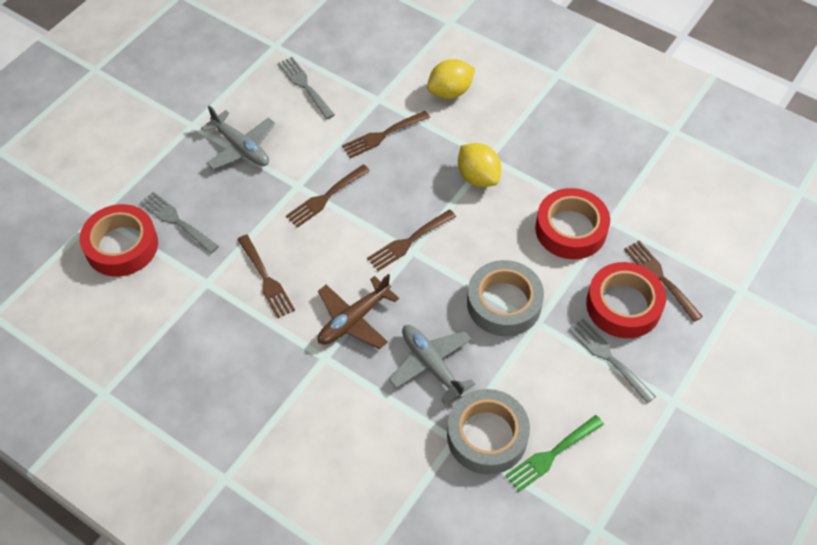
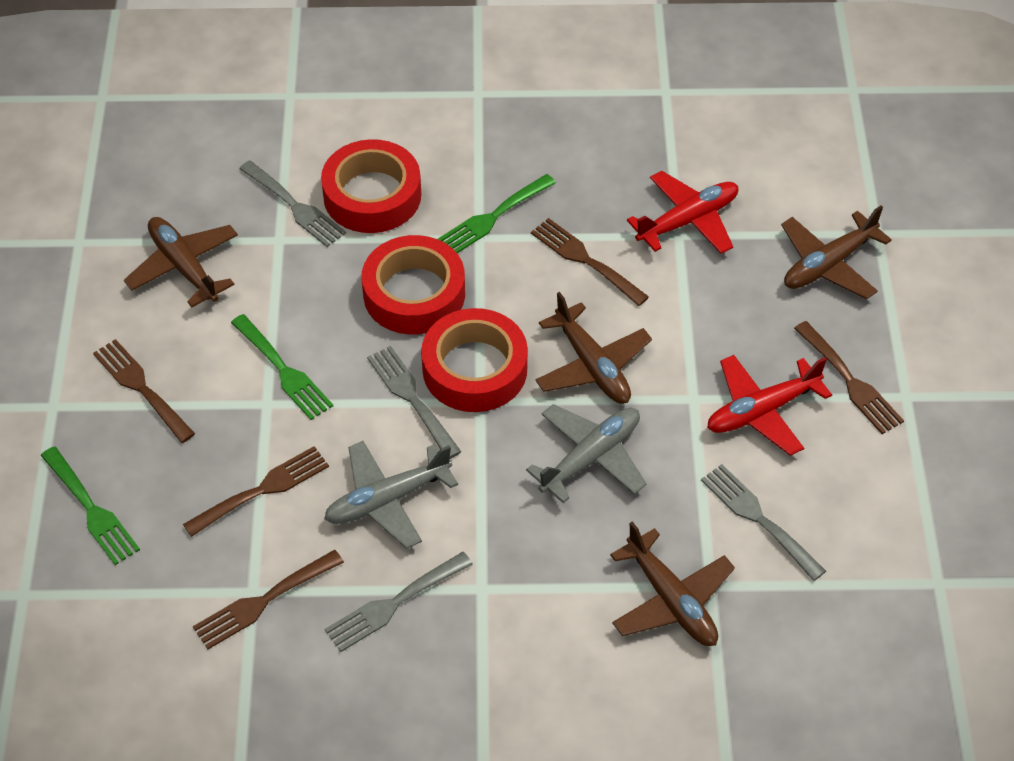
brown plane: [318,274,399,349] = 1 -> [124,217,238,307] [535,292,652,404] [610,521,735,646] [781,206,892,299] = 4
green fork: [505,415,604,492] = 1 -> [41,447,140,565] [231,314,333,420] [438,174,556,253] = 3
grey fork: [140,192,219,254] [278,57,335,119] [568,319,656,404] = 3 -> [239,160,346,247] [325,552,473,652] [367,346,461,459] [701,464,826,581] = 4
grey tape: [447,389,530,475] [467,260,544,336] = 2 -> none = 0
red plane: none = 0 -> [627,171,738,254] [707,355,832,456] = 2
yellow lemon: [427,59,475,99] [458,143,501,187] = 2 -> none = 0

